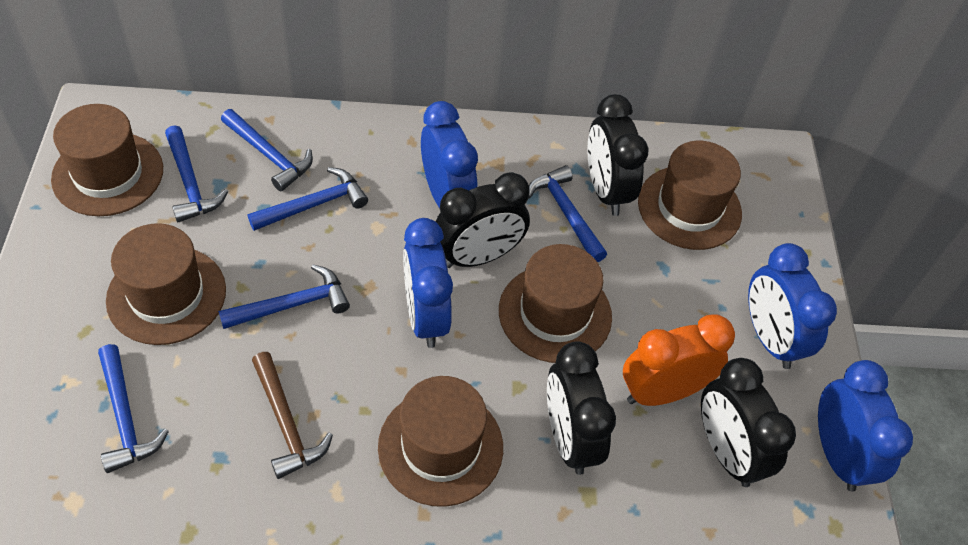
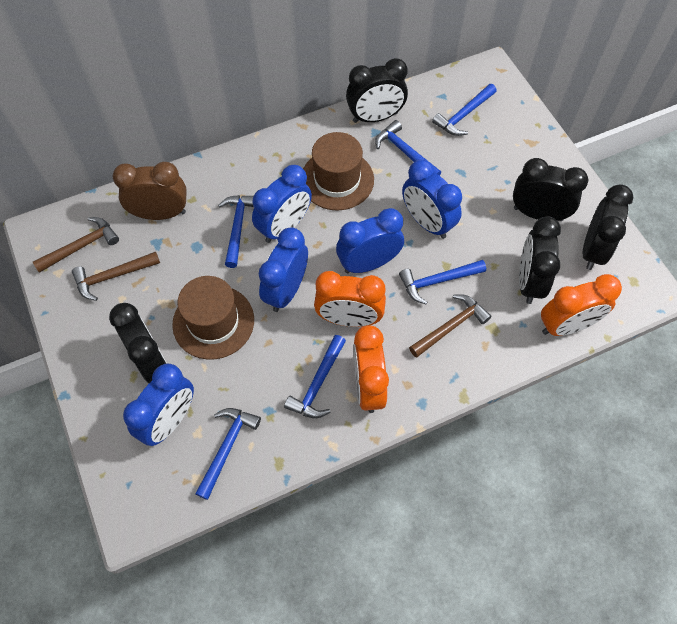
black clock: [435,172,530,268] [547,341,616,475] [587,94,649,216] [701,358,796,487] = 4 -> [109,303,167,383] [346,58,408,123] [513,158,588,221] [519,216,561,304] [583,184,633,270] = 5
blue clock: [403,218,453,348] [421,101,478,208] [748,243,837,369] [818,360,913,492] = 4 -> [123,364,194,446] [252,165,312,243] [259,227,308,312] [336,208,404,273] [402,160,462,239] = 5
brown clock: none = 0 -> [113,162,187,220] = 1
brown hammer: [252,352,333,479] = 1 -> [33,217,119,273] [72,252,160,301] [409,294,491,358] = 3
brown hat: [51,104,163,216] [106,223,226,345] [378,376,503,507] [499,244,612,363] [638,141,742,250] = 5 -> [172,276,254,360] [303,132,374,211] = 2
orange clock: [623,314,735,406] = 1 -> [314,271,386,327] [353,325,389,413] [541,274,622,336] = 3

